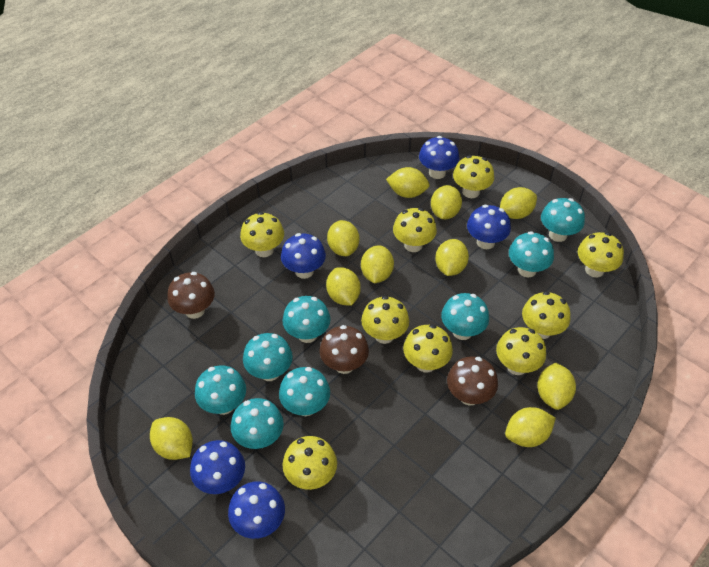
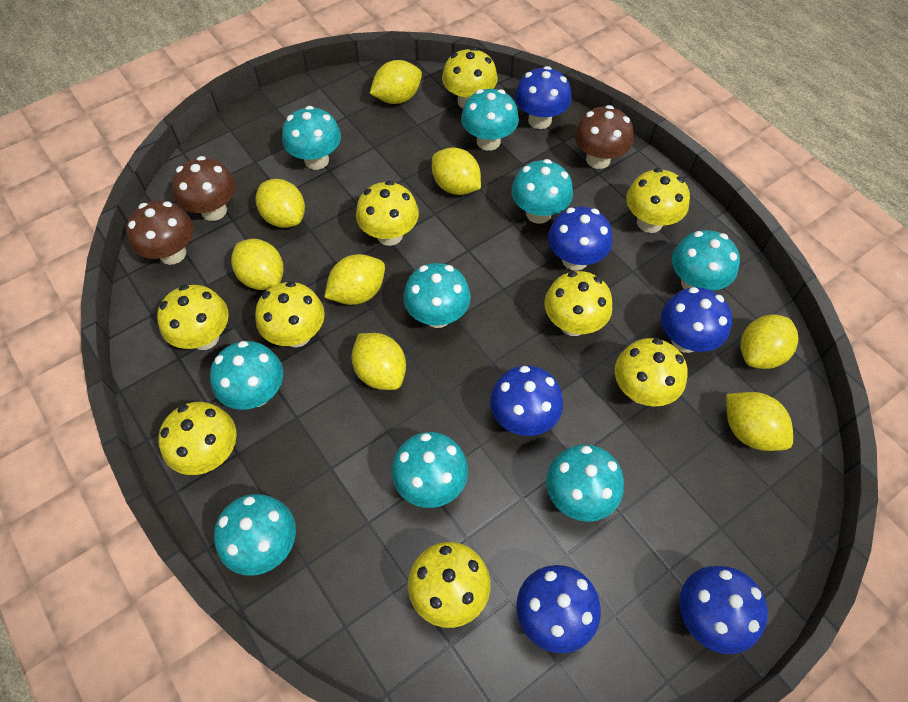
blue mushroom: [190,440,245,494] [228,481,285,539] [281,233,326,279] [419,136,459,179] [467,205,511,249] = 5 -> [490,365,563,436] [515,66,572,129] [516,565,601,654] [548,206,612,271] [661,287,732,353] [680,566,768,654] = 6
turquoise mushroom: [195,365,246,415] [231,398,284,449] [243,333,293,381] [279,367,330,416] [282,296,330,343] [441,293,489,340] [509,231,554,278] [541,198,585,242] = 8 -> [210,341,283,410] [214,494,296,576] [282,106,341,170] [391,432,468,508] [403,263,471,328] [461,89,519,151] [511,159,573,224] [546,444,624,522] [672,230,740,290] = 9
yellow lemon: [150,417,193,460] [326,267,361,306] [327,220,359,256] [361,245,394,283] [386,167,430,198] [431,185,462,219] [435,239,469,276] [500,187,537,219] [505,407,556,447] [537,362,576,410] = 10 -> [231,239,284,290] [256,179,305,228] [324,254,385,305] [351,333,406,390] [370,60,422,104] [432,147,481,195] [726,392,793,451] [740,315,798,369] = 8

